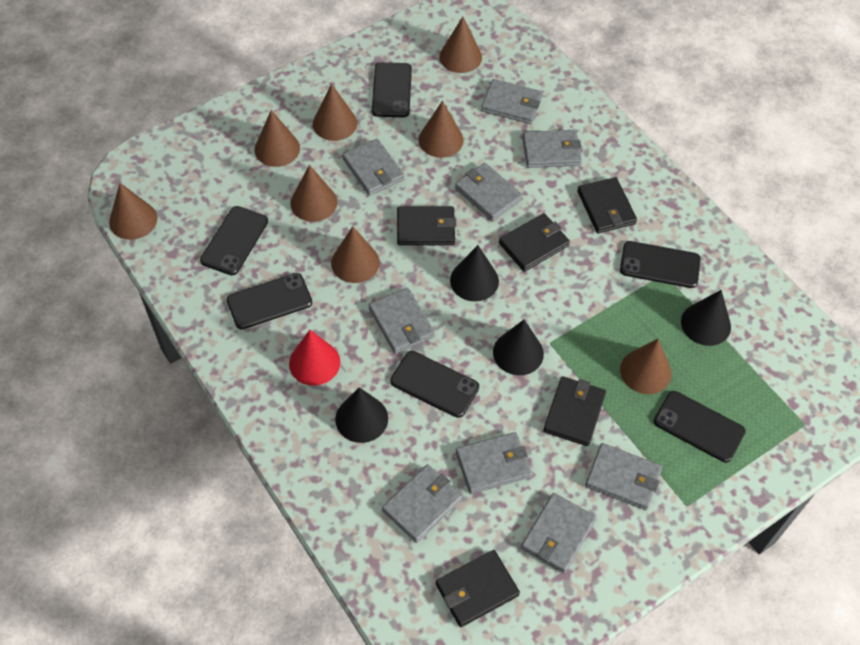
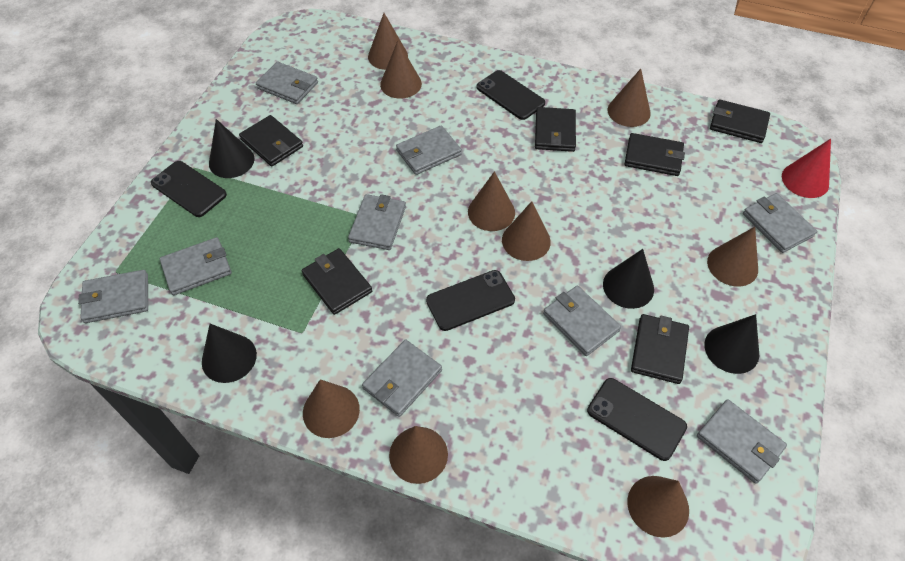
black phone: [200,206,268,275] [227,273,312,329] [372,62,412,118] [390,351,479,418] [620,241,701,288] [654,391,746,462] = 6 -> [151,161,227,217] [426,270,515,331] [476,70,545,120] [587,378,687,461] = 4
black wallet: [397,206,456,245] [436,550,520,627] [499,213,570,272] [543,376,606,446] [577,177,637,233] = 5 -> [239,115,303,167] [302,248,372,315] [535,107,576,152] [624,133,685,176] [631,314,689,384] [710,99,770,143] = 6
brown cone: [109,183,157,240] [255,110,300,167] [290,165,337,222] [313,84,357,141] [331,226,380,283] [419,101,464,158] [439,17,482,73] [620,339,671,394] = 8 -> [303,379,360,438] [368,13,408,70] [380,41,422,99] [389,426,448,484] [468,171,515,231] [502,201,551,261] [608,69,651,127] [627,476,689,538] [707,227,758,287] = 9

